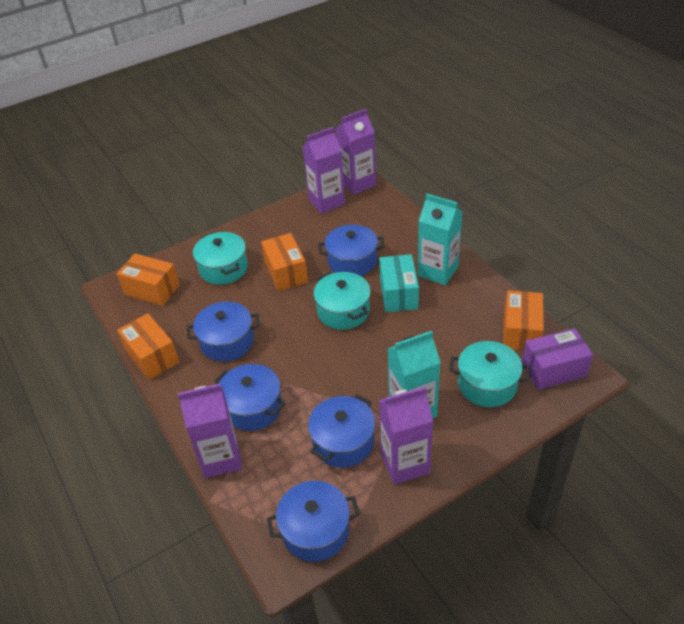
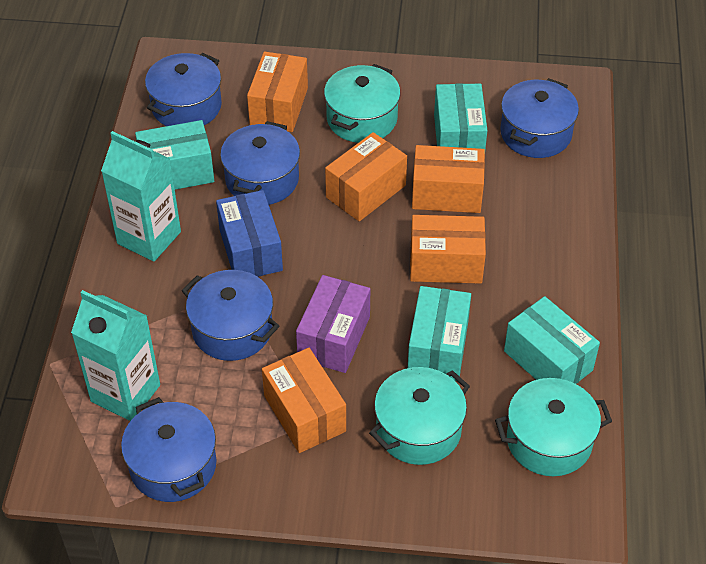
blue box: none = 0 -> [216,190,283,277] = 1
orange box: [117,253,180,306] [117,313,179,380] [261,233,308,291] [503,290,544,351] = 4 -> [247,51,308,132] [262,348,346,453] [325,132,407,221] [410,215,486,284] [412,145,485,213] = 5
purple carton: [178,384,242,478] [303,127,345,214] [336,109,376,195] [379,386,433,484] = 4 -> none = 0
turquoise box: [379,254,419,312] = 1 -> [135,120,214,190] [408,286,471,381] [434,83,487,149] [504,296,600,384] = 4

